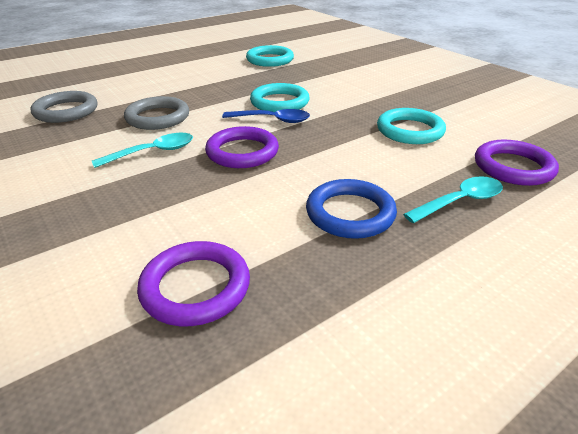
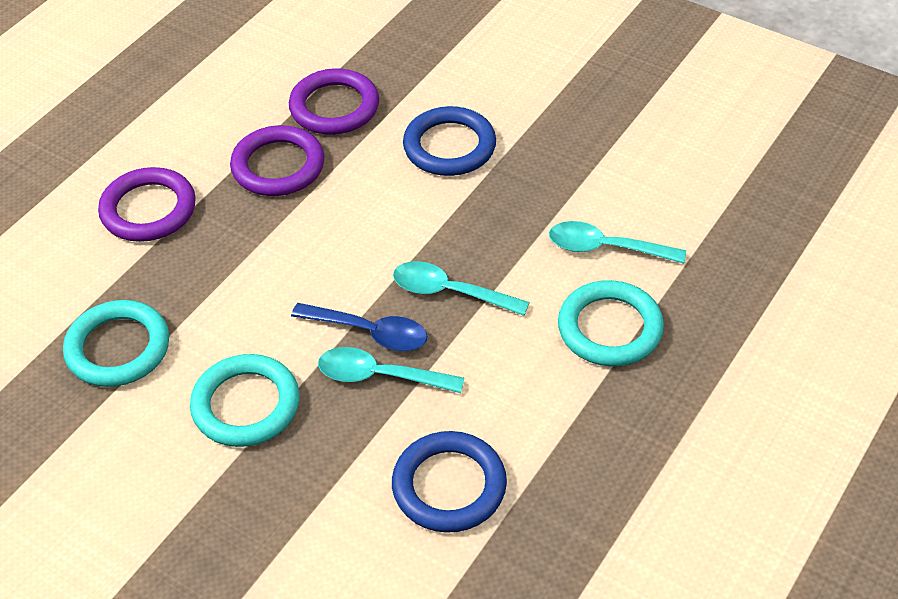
blue ring: [306,179,397,239] = 1 -> [392,431,507,533] [403,106,496,176] = 2
grey ring: [31,91,98,123] [124,96,189,130] = 2 -> none = 0
turquoise spoon: [92,133,193,168] [403,176,503,223] = 2 -> [318,347,464,393] [393,261,530,316] [549,221,686,264] = 3

